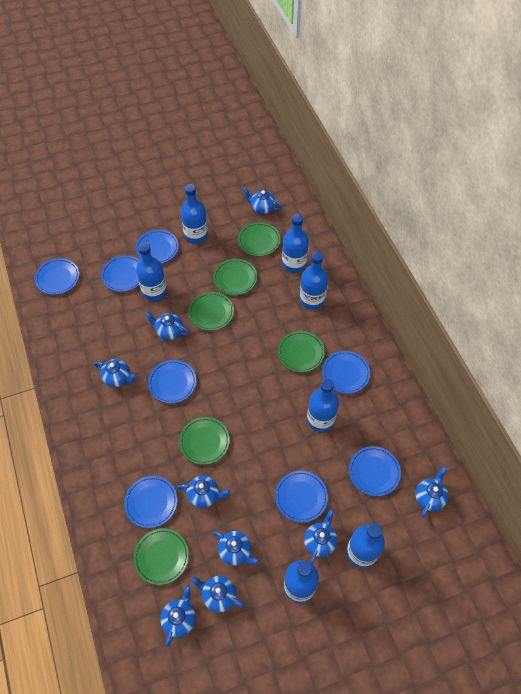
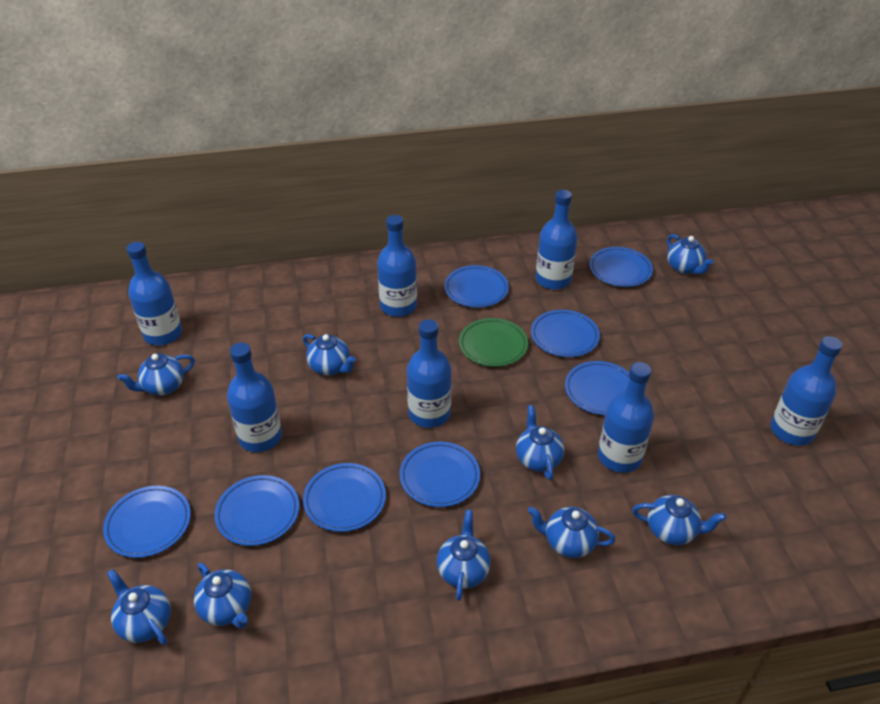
green plate: [133,528,189,585] [179,417,230,465] [188,292,234,331] [213,259,257,295] [238,222,281,256] [278,331,325,372] = 6 -> [459,318,528,367] = 1

